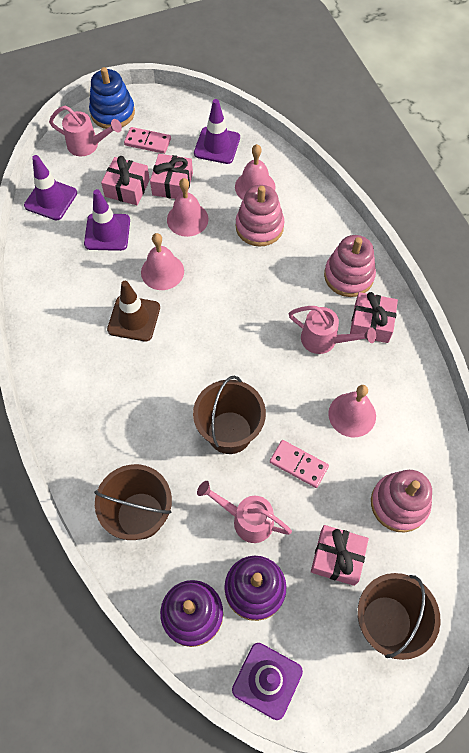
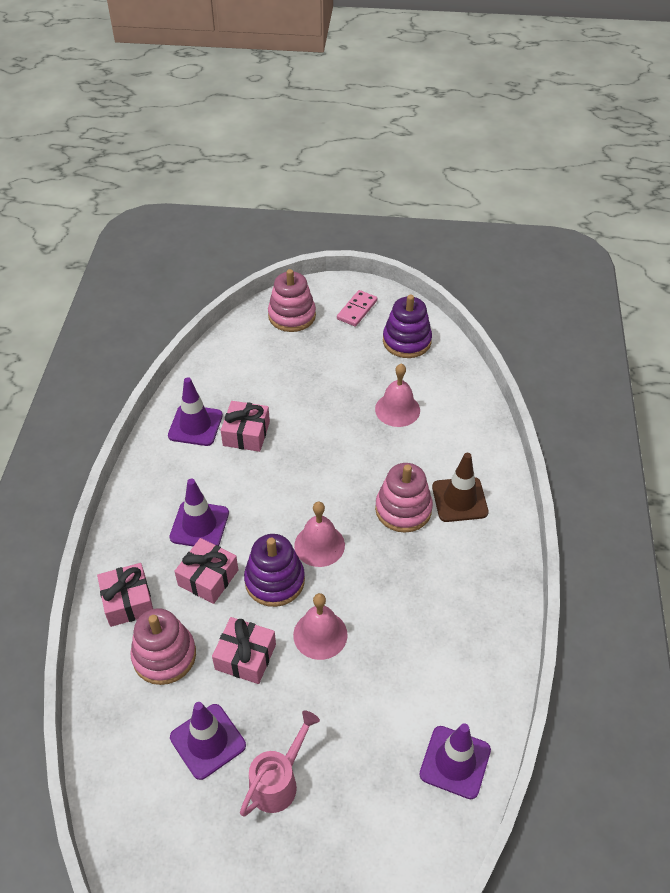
blue stacking toy: [89,67,135,129] = 1 -> none = 0
brown bucket: [94,464,172,540] [193,376,266,454] [358,573,440,660] = 3 -> none = 0
pink bell: [141,233,184,290] [167,178,209,237] [235,144,276,200] [328,385,376,437] = 4 -> [293,593,348,660] [294,502,345,567] [375,364,420,427] = 3
pink domino: [124,127,171,154] [270,440,329,488] = 2 -> [337,290,377,327] = 1
pink watering can: [49,106,122,156] [197,481,292,543] [289,306,376,354] = 3 -> [240,710,320,817] = 1

